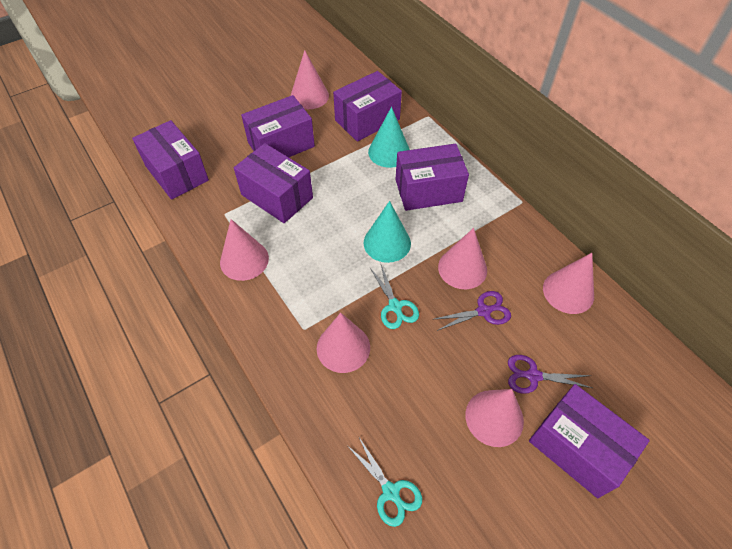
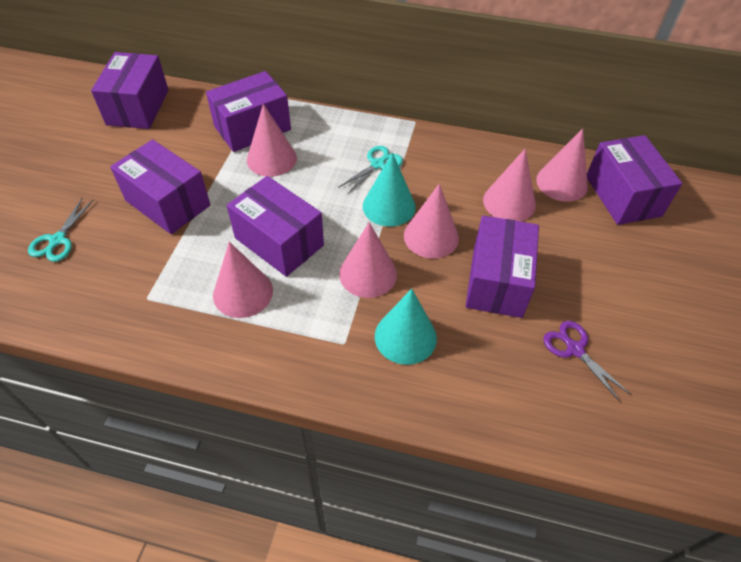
purple scissors: [435,291,511,331] [508,355,592,394] = 2 -> [544,321,631,402] = 1

